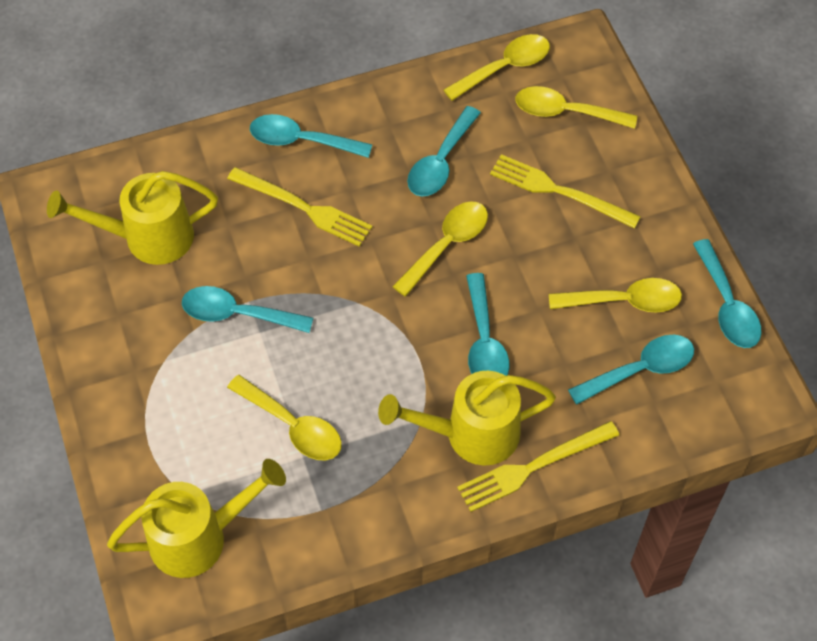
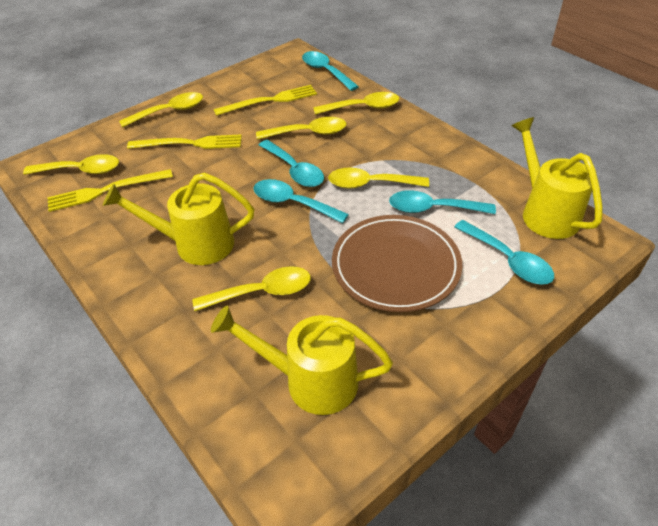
brown plate: none = 0 -> [332,215,462,312] = 1
turquoise spoon: [182,286,313,333] [250,114,373,158] [407,106,481,196] [466,273,510,376] [568,335,694,405] [693,239,761,348] = 6 -> [253,179,349,223] [259,140,324,187] [302,51,359,91] [389,190,496,214] [454,220,554,285] = 5
yellow spoon: [227,375,342,460] [392,201,488,297] [444,34,550,101] [515,86,637,129] [549,278,682,313] = 5 -> [23,154,119,175] [119,92,203,128] [193,266,311,311] [256,117,347,140] [313,92,399,115] [328,168,429,189] = 6

